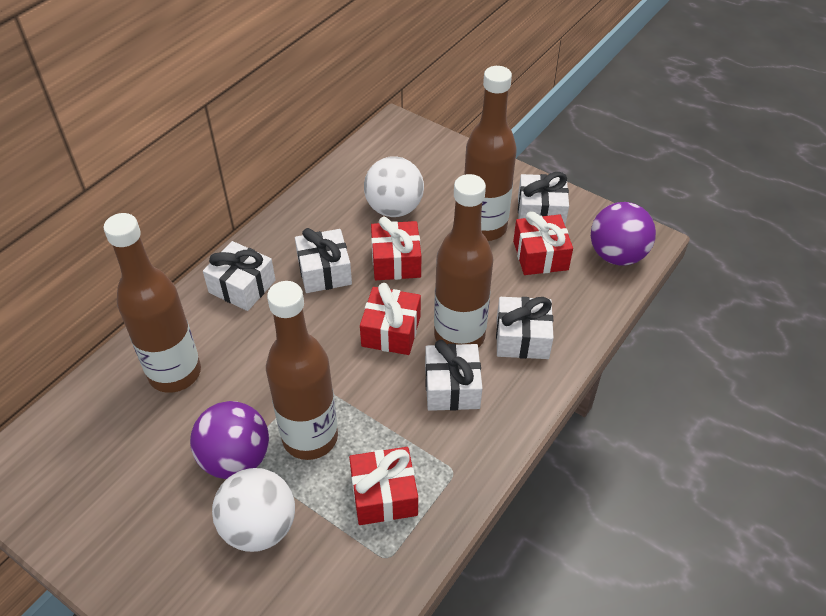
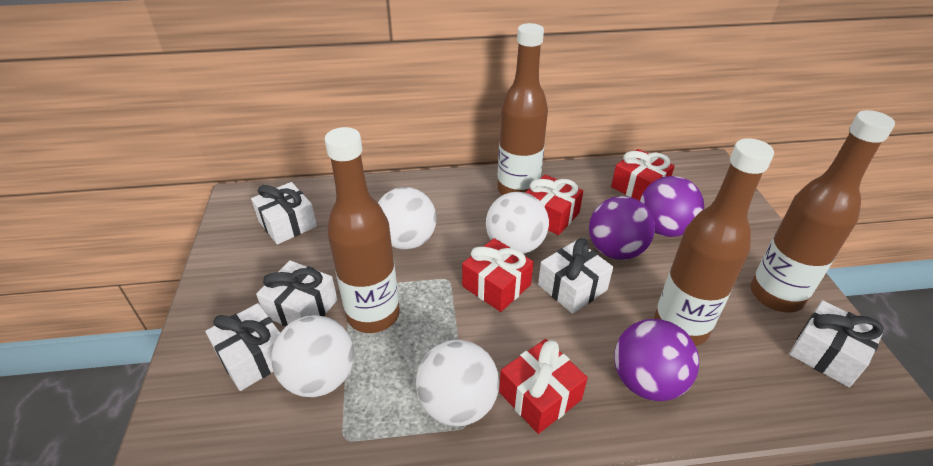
purple ball: [190,401,269,479] [591,202,656,266] = 2 -> [589,196,655,260] [614,319,699,401] [640,176,704,237] = 3
white ball: [212,468,295,552] [364,156,424,217] = 2 -> [271,315,354,397] [378,187,437,249] [416,340,499,426] [486,192,549,254] = 4

